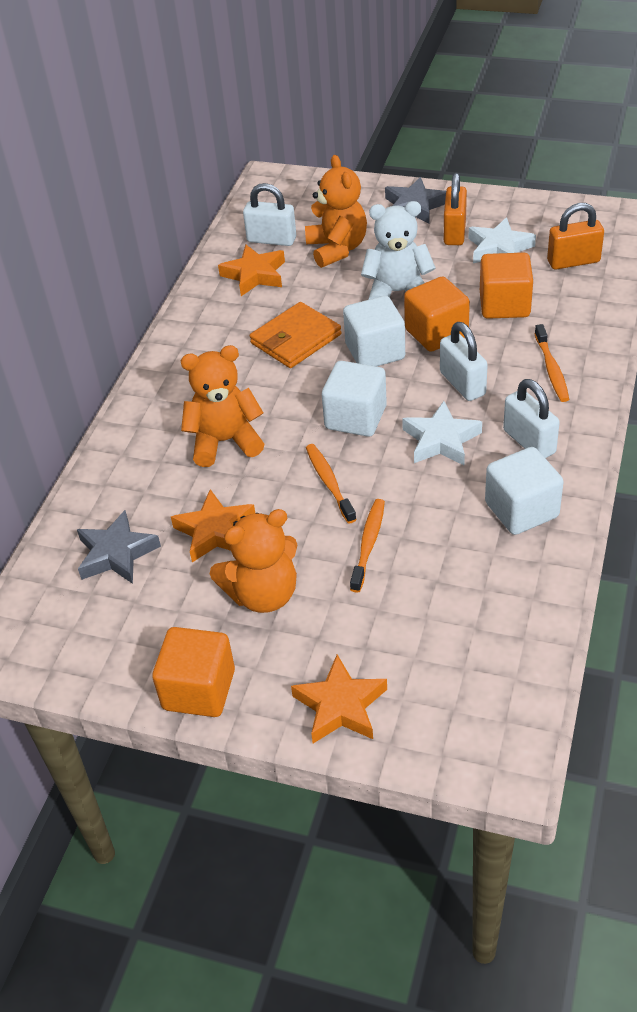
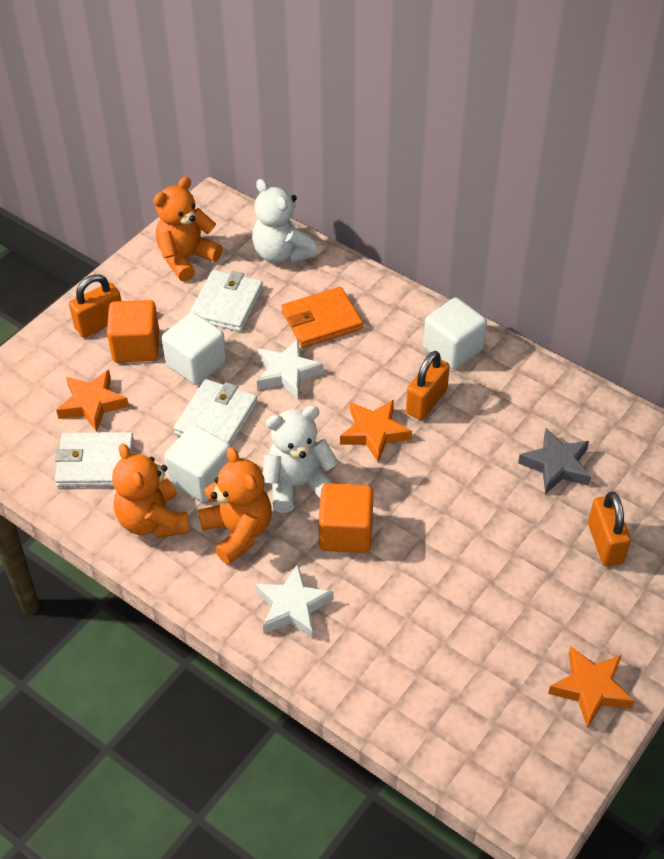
grey star: [77,510,161,584] [385,177,446,224] = 2 -> [518,428,591,494] = 1
orange cube: [152,627,235,717] [404,276,470,352] [480,253,533,319] = 3 -> [107,300,159,362] [318,483,373,553] = 2
orange padlock: [444,173,467,245] [547,203,604,270] = 2 -> [69,274,121,337] [406,351,450,420] [588,492,631,566] = 3
orange toothbrush: [306,444,357,523] [350,499,385,593] [534,324,569,402] = 3 -> none = 0
white padlock: [243,183,296,246] [440,322,488,401] [503,379,560,458] = 3 -> none = 0
white teddy bear: [361,201,436,300] = 1 -> [252,179,318,264] [263,406,339,513] = 2
white wallet: none = 0 -> [55,432,134,487] [174,379,257,446] [189,270,263,332] = 3

